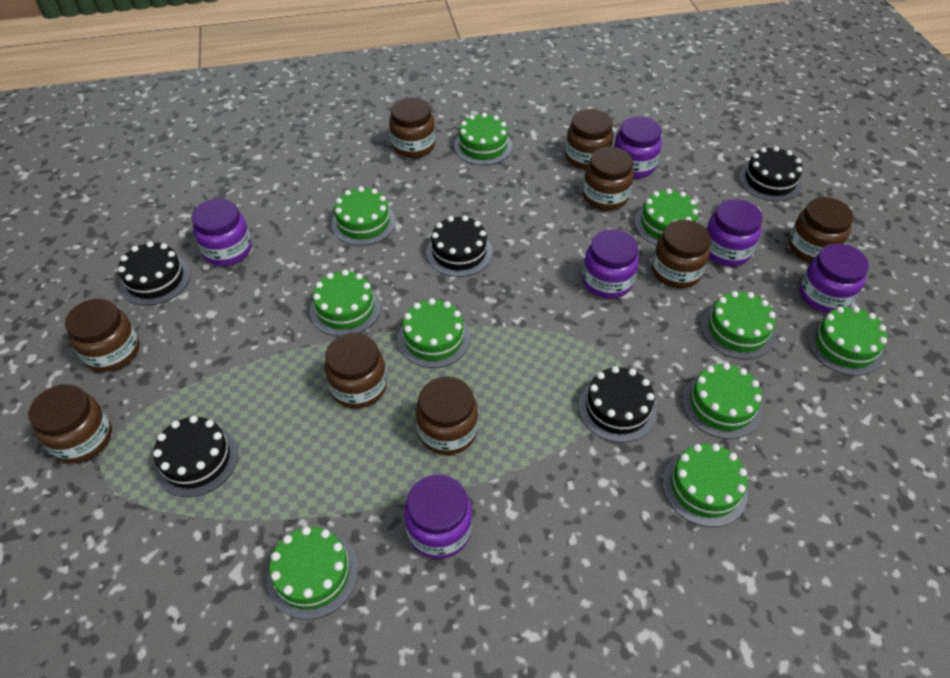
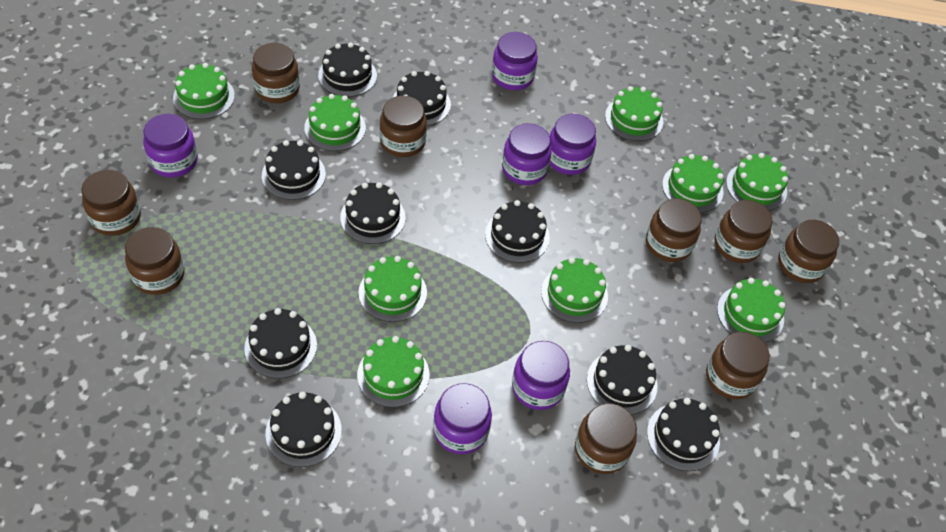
black cake: [118,241,190,306] [153,416,238,497] [426,216,492,277] [579,366,657,443] [739,146,803,202] = 5 -> [244,308,317,378] [262,140,326,200] [265,392,342,467] [318,42,377,97] [340,182,406,244] [393,71,451,126] [485,200,550,263] [587,345,658,415] [647,398,720,471] = 9
green cake: [267,526,358,620] [310,270,381,337] [331,186,396,246] [398,298,470,368] [454,113,512,165] [635,188,699,245] [663,444,748,527] [682,363,762,439] [701,291,776,360] [808,306,887,376] = 10 -> [173,63,235,119] [304,94,366,151] [357,336,430,407] [358,256,427,322] [541,257,608,323] [605,86,663,141] [662,154,724,213] [717,278,786,343] [726,153,788,211] = 9

